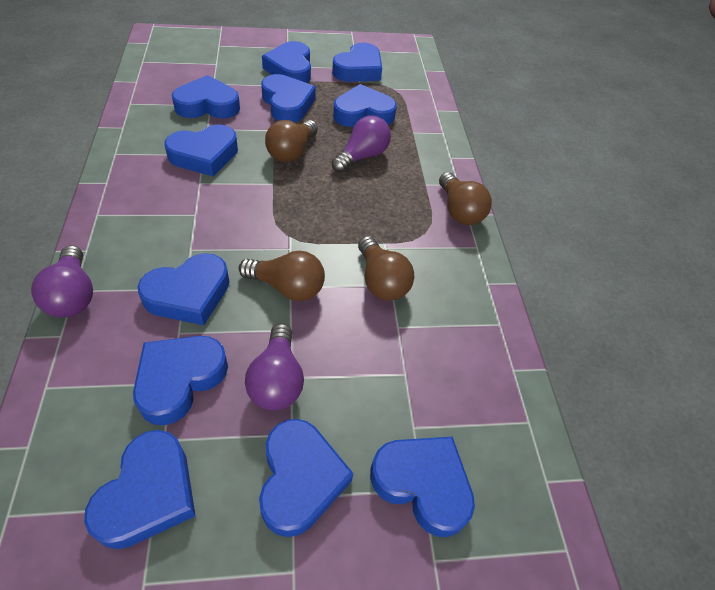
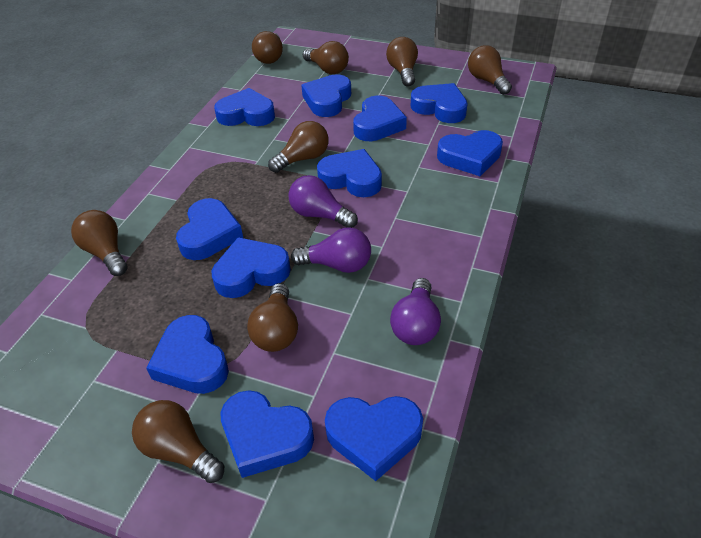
brown light bulb: [239,251,325,301] [265,120,318,162] [358,236,414,301] [439,172,492,225] = 4 -> [71,210,128,276] [132,400,224,483] [247,283,298,352] [252,31,283,64] [268,121,329,173] [303,41,349,74] [386,37,418,86] [468,45,512,95] = 8

